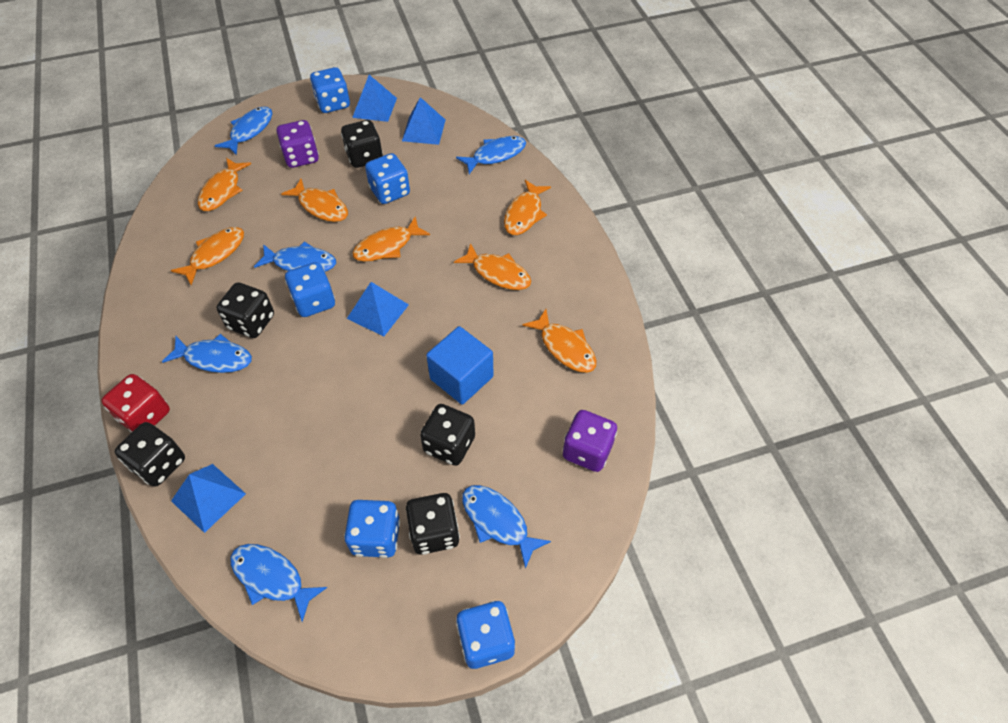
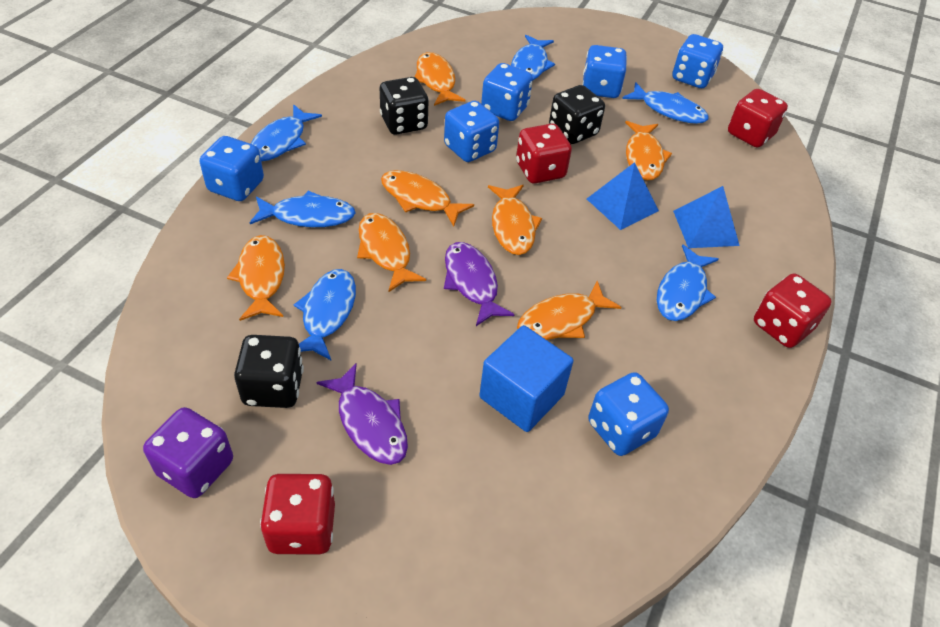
black dice: [115,422,185,487] [217,282,274,338] [341,120,383,168] [406,493,460,555] [420,404,475,466] = 5 -> [234,335,304,408] [380,77,429,135] [549,85,605,144] = 3
blue dice: [285,262,335,317] [310,67,350,113] [344,500,400,558] [365,153,410,204] [456,601,515,669] = 5 -> [200,136,264,201] [444,101,499,162] [481,63,533,121] [582,45,627,98] [588,372,669,456] [672,34,723,88] = 6
blue pyramid: [171,464,246,533] [347,282,409,336] [352,75,397,122] [402,97,445,145] = 4 -> [587,162,659,230] [673,186,740,248] = 2
purple dice: [277,120,319,168] [563,410,617,472] = 2 -> [143,407,233,498] = 1
purple fish: none = 0 -> [316,363,408,465] [444,242,515,326] = 2
red dice: [101,374,170,433] = 1 -> [260,474,335,554] [516,123,572,183] [728,89,788,148] [754,273,832,348] = 4

